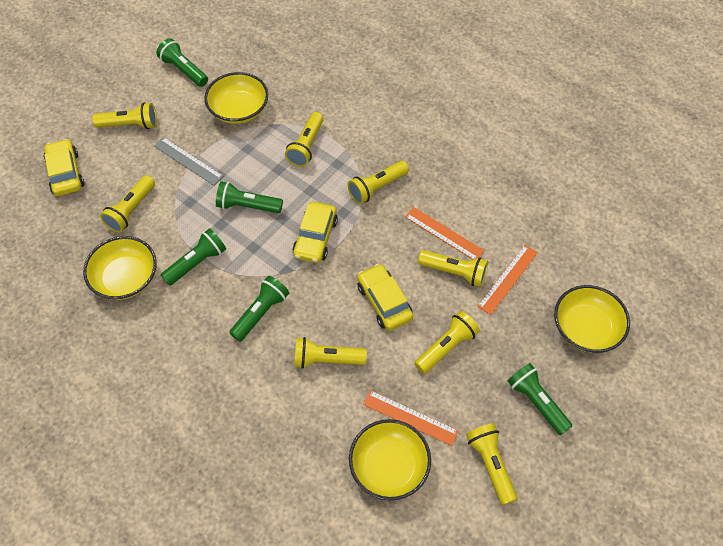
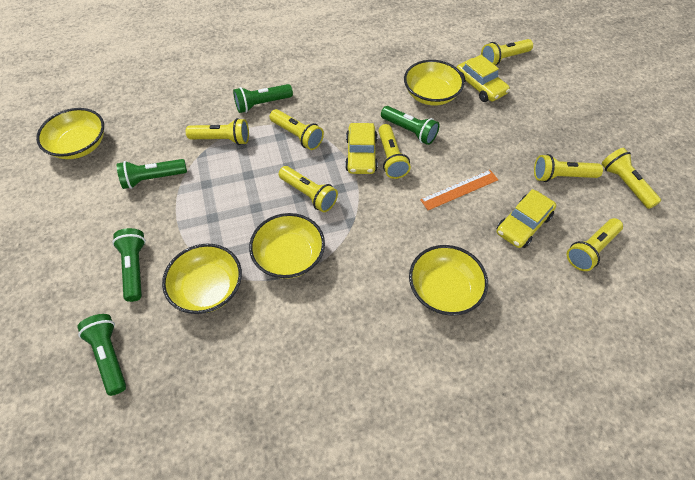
grey ruler: [154,137,223,186] = 1 -> none = 0
orange ruler: [363,390,459,446] [405,207,484,260] [477,245,538,315] = 3 -> [420,170,498,210] = 1
yellow bowl: [83,236,157,300] [204,72,268,124] [349,419,431,501] [554,285,630,353] = 4 -> [36,108,104,159] [162,244,242,314] [249,213,325,279] [404,60,464,106] [409,245,488,316] = 5

